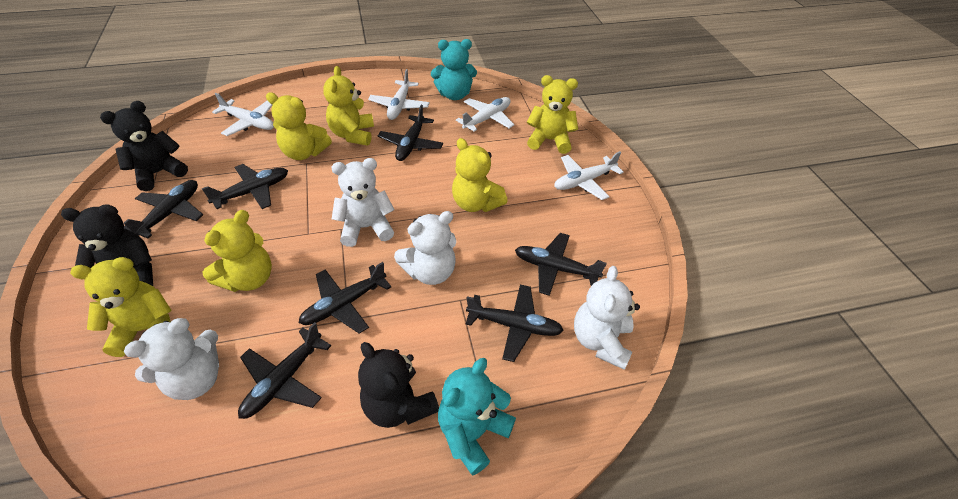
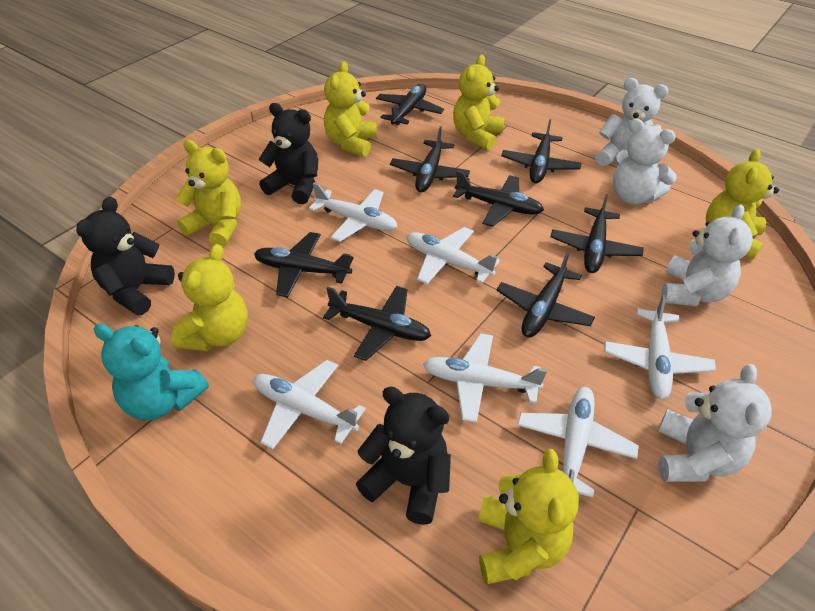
black plane: [123,180,203,239] [202,164,288,209] [238,322,331,419] [298,262,392,334] [378,105,443,161] [466,285,564,362] [515,233,607,296] = 7 -> [254,232,353,297] [323,286,431,361] [376,84,444,125] [390,126,470,192] [453,171,544,227] [496,251,595,337] [501,119,581,183] [550,194,644,273] = 8
turquoise teddy bear: [431,39,477,100] [438,358,516,475] = 2 -> [94,324,209,421] = 1
white plane: [212,93,274,136] [368,69,430,120] [456,97,515,132] [554,151,624,200] = 4 -> [254,360,366,449] [309,183,397,242] [407,227,500,284] [423,333,547,423] [517,387,639,498] [604,294,716,399] = 6

